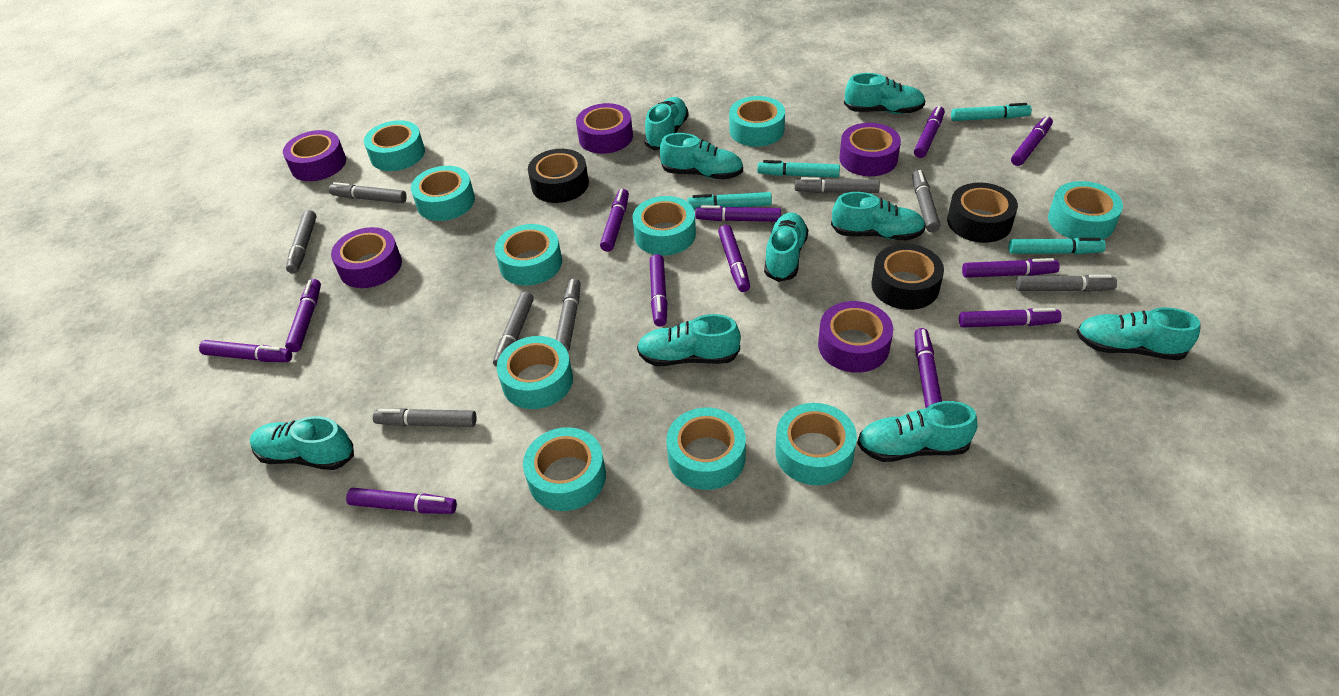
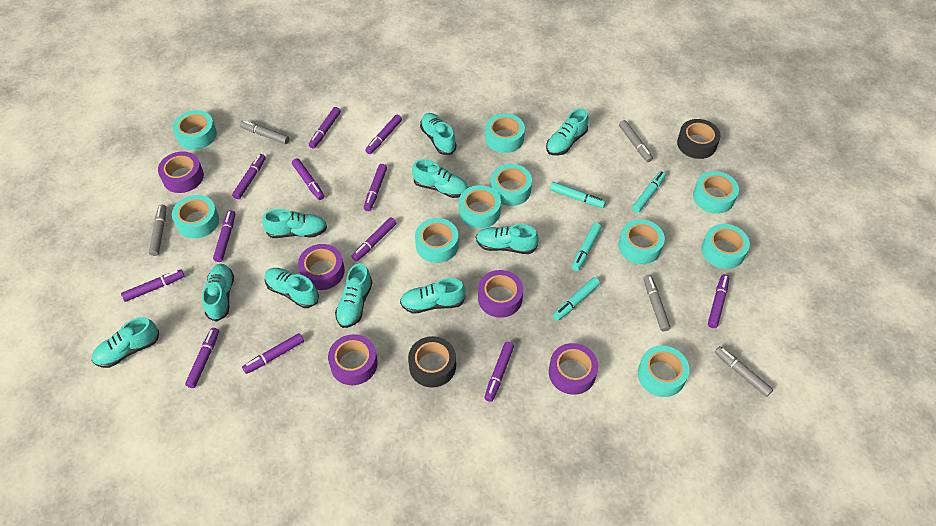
black tape: [528,149,589,203] [871,244,944,310] [947,183,1018,243] = 3 -> [408,336,456,388] [677,119,721,159] = 2
grey marker: [286,210,316,274] [329,182,407,203] [373,408,477,427] [493,292,534,367] [556,278,581,352] [795,177,880,193] [912,170,941,232] [1016,275,1117,292] = 8 -> [149,204,166,256] [240,120,289,144] [619,120,653,162] [644,275,671,331] [715,346,773,397] = 5
turquoise shoe: [250,416,354,470] [637,314,741,366] [644,97,689,150] [660,133,743,179] [764,212,808,282] [831,192,926,241] [844,73,925,114] [857,401,977,462] [1077,307,1200,360] = 9 -> [92,317,159,368] [202,264,234,322] [262,209,327,238] [265,268,319,308] [335,263,373,328] [400,278,466,314] [412,159,468,198] [420,113,456,155] [476,224,539,254] [546,109,588,155] = 10

